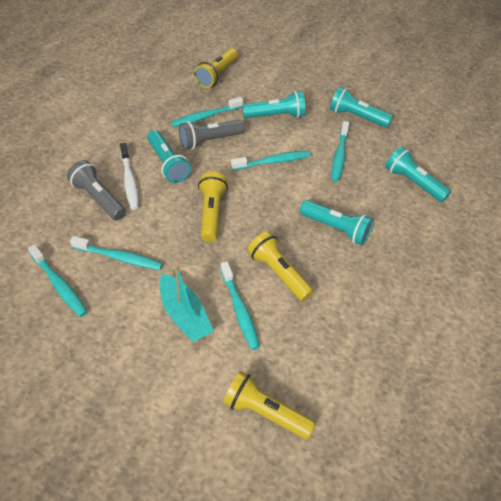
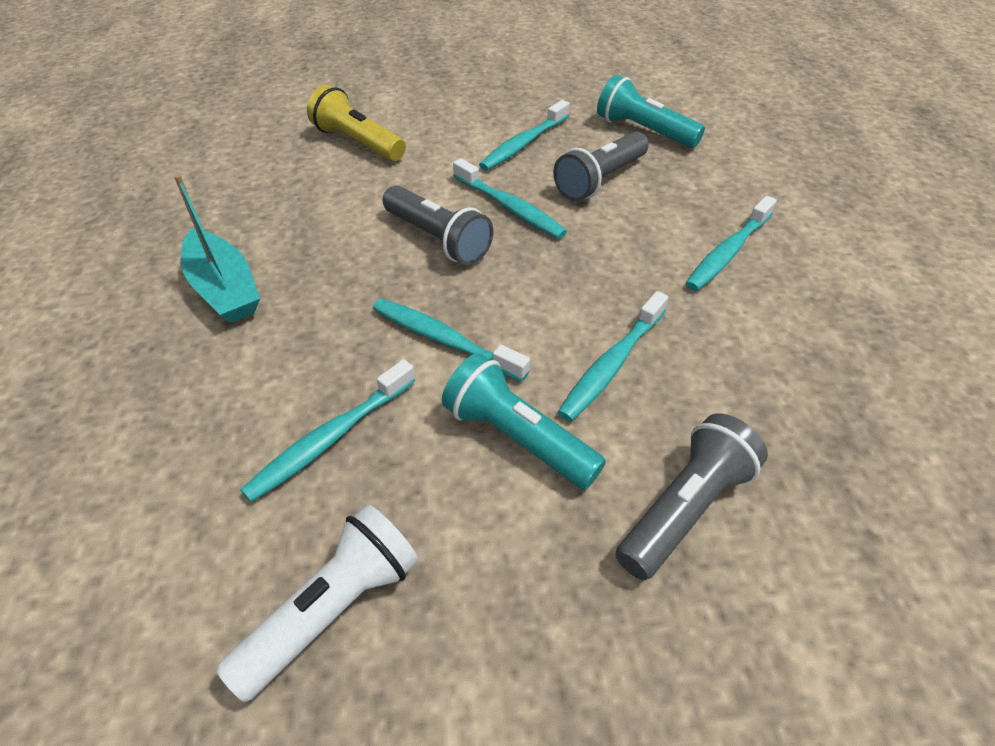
grey flashlight: [67,160,126,221] [179,120,245,150] = 2 -> [383,185,493,265] [553,131,649,201] [616,413,768,580] = 3
turquoise flashlight: [147,130,191,183] [242,91,305,118] [300,200,374,245] [330,87,393,128] [385,147,451,202] = 5 -> [442,353,606,489] [597,75,705,148] = 2
white flashlight: none = 0 -> [216,504,419,702] = 1
white toothbrush: [120,143,139,210] = 1 -> none = 0
yellow flashlight: [194,48,238,88] [198,172,228,242] [223,371,316,440] [247,231,314,302] = 4 -> [307,85,406,161] = 1

